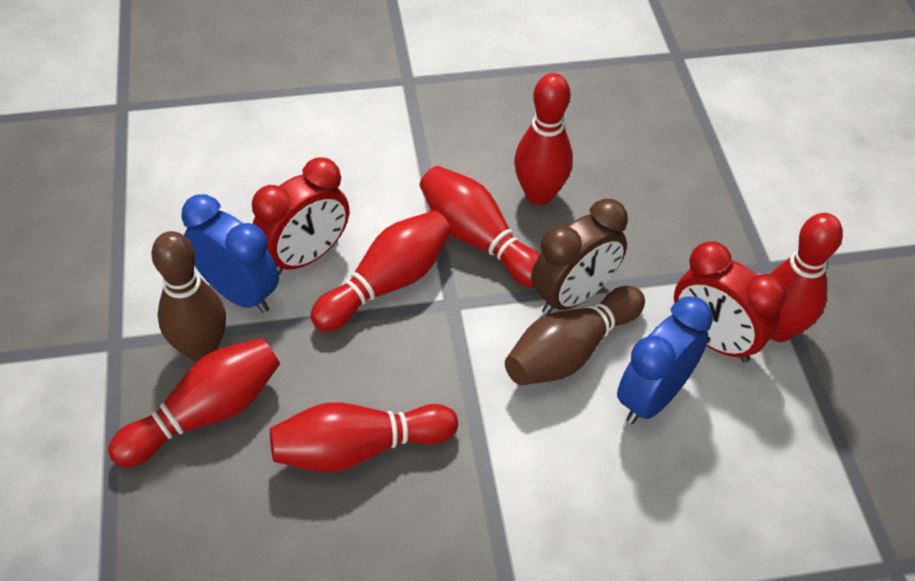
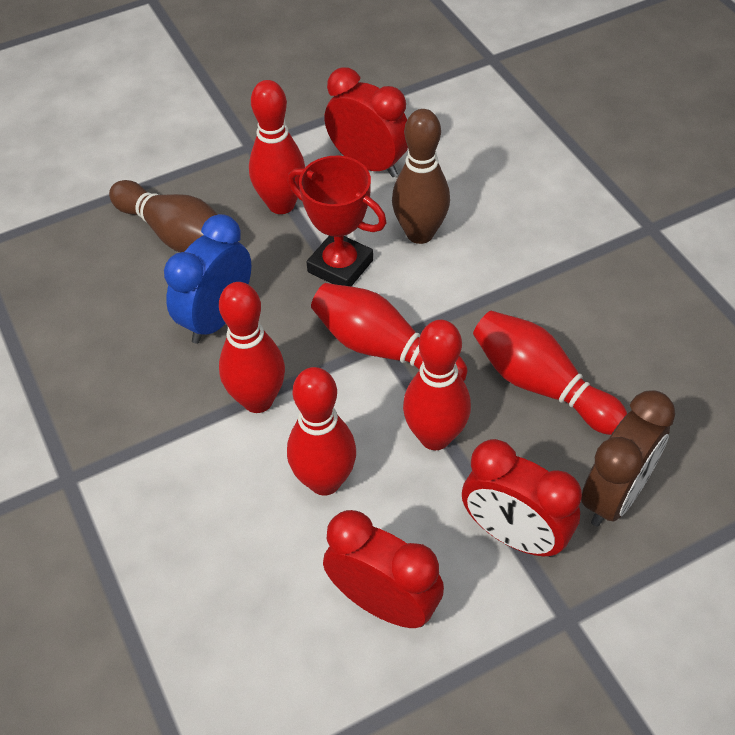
blue clock: [182,194,279,313] [617,297,713,424] = 2 -> [164,214,251,344] = 1
red clock: [252,158,349,275] [674,241,787,363] = 2 -> [323,510,444,628] [324,67,408,177] [462,439,582,557] = 3
red trophy: none = 0 -> [288,156,387,286] = 1

